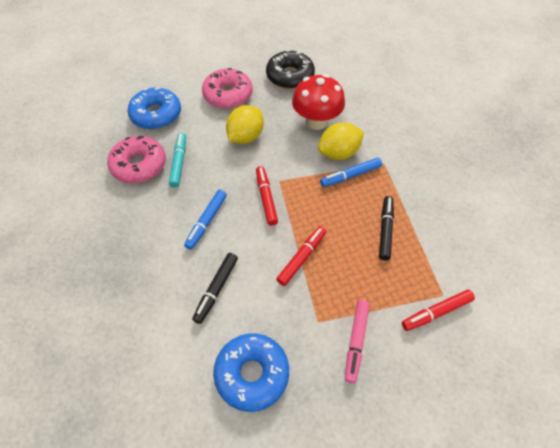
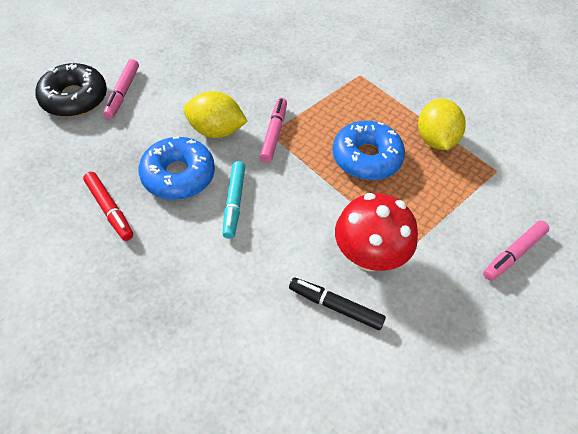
black marker: [192,253,238,324] [379,196,394,261] = 2 -> [289,278,386,330] = 1
blue marker: [184,190,227,250] [320,157,382,187] = 2 -> none = 0
pink donut: [107,136,166,183] [202,68,253,109] = 2 -> none = 0
pink marker: [345,300,370,383] = 1 -> [103,59,139,119] [260,98,287,162] [483,221,549,281] = 3
red marker: [256,166,278,226] [276,226,326,286] [402,290,475,331] = 3 -> [83,172,133,241] = 1

